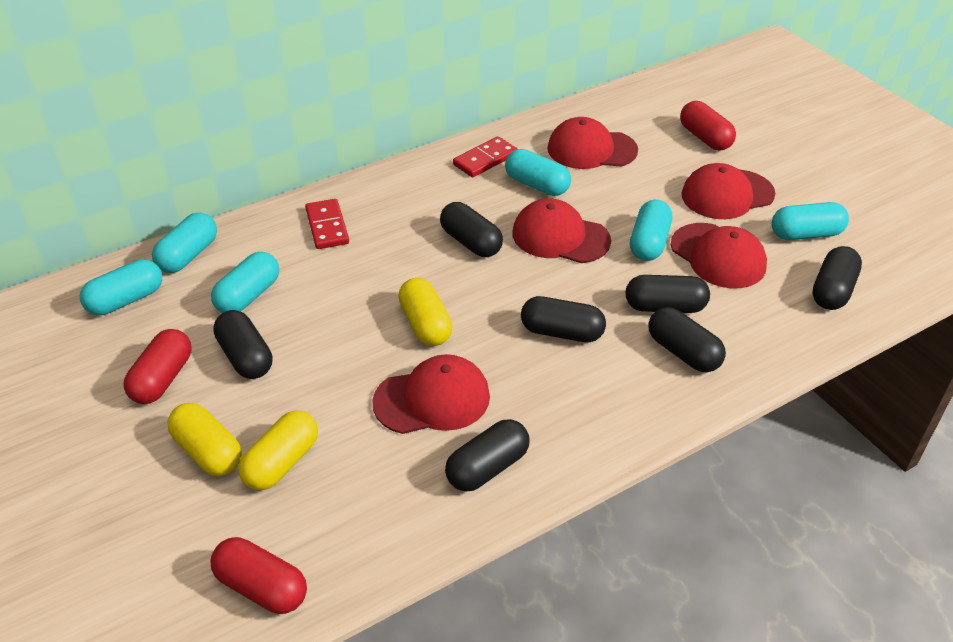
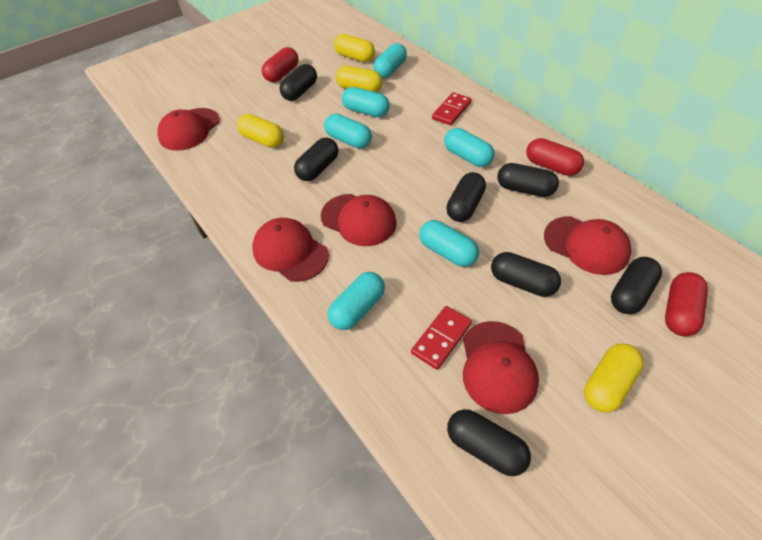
yellow capsule: [167,403,242,476] [238,410,318,490] [398,278,452,346] = 3 -> [237,114,284,148] [334,34,375,62] [336,66,382,92] [584,343,644,412] = 4

